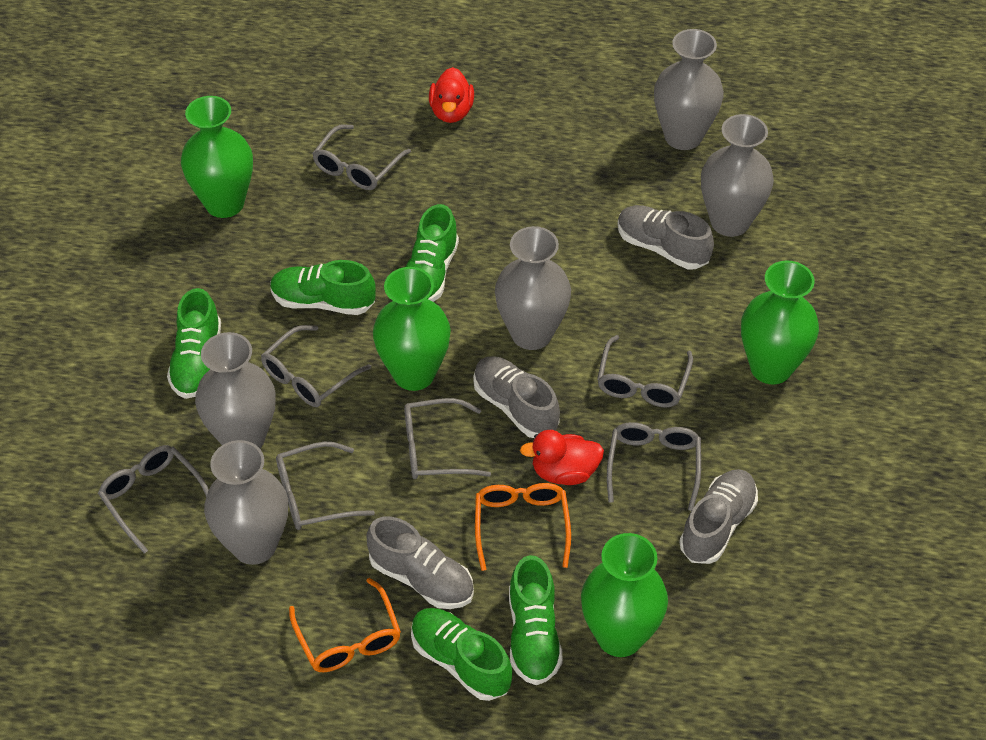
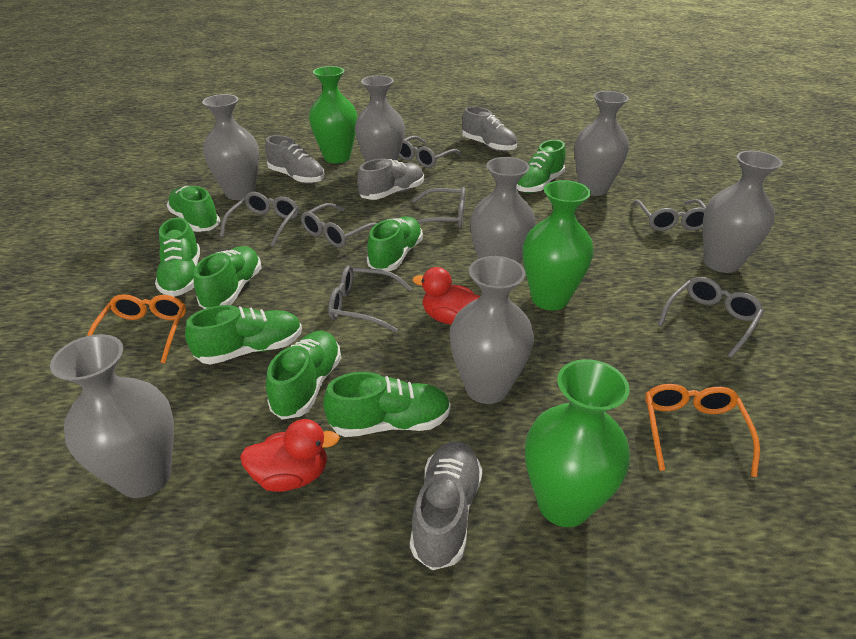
green shoe: [167,288,221,399] [270,260,376,315] [405,204,459,302] [411,608,512,701] [509,555,563,685] = 5 -> [155,217,200,297] [167,186,220,232] [185,305,302,365] [194,246,261,309] [266,331,341,420] [323,372,451,437] [367,216,423,271] [516,140,566,193] = 8
green vase: [181,96,253,218] [373,267,451,391] [581,533,668,657] [741,260,819,384] = 4 -> [309,66,358,163] [523,180,594,310] [525,359,630,527] = 3
grey vase: [195,332,276,449] [204,440,288,565] [495,226,571,350] [654,29,724,150] [701,114,774,237] = 5 -> [50,334,174,498] [202,94,259,200] [355,76,405,162] [449,256,534,404] [470,157,536,263] [574,91,629,196] [703,151,783,273] = 7

